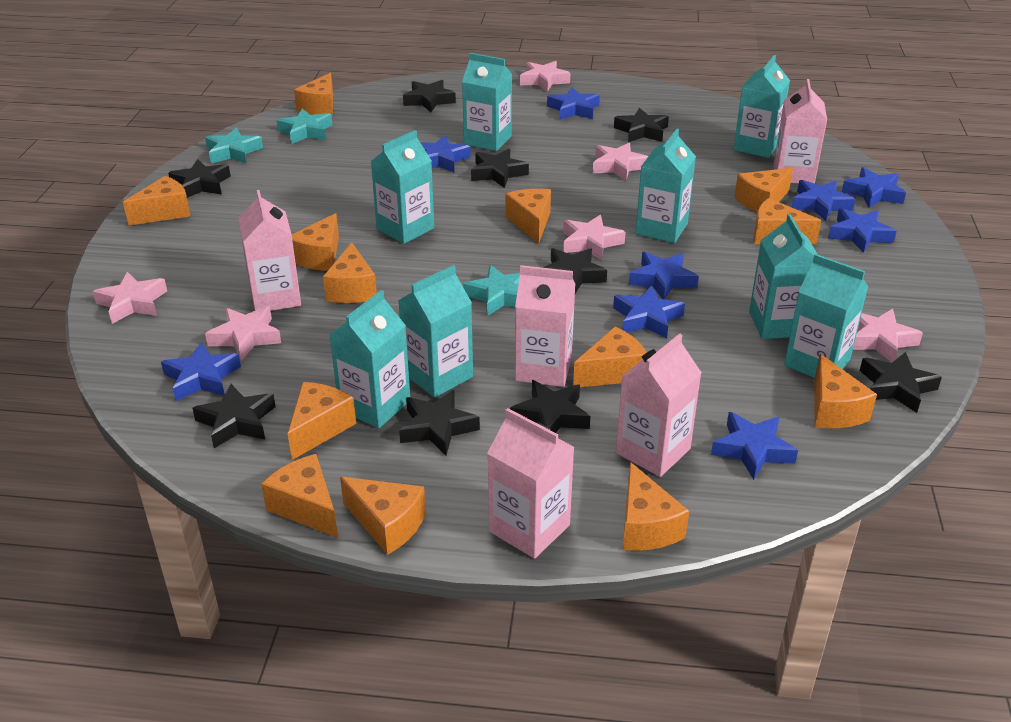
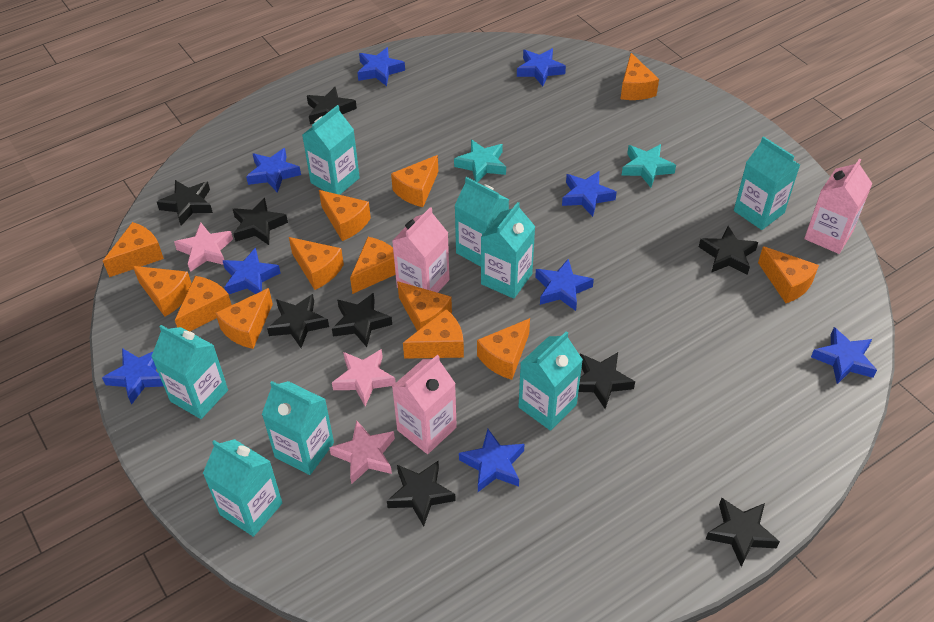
pink carton: [238,190,301,311] [487,408,574,559] [515,265,575,387] [616,333,702,477] [774,79,827,184] = 5 -> [392,207,450,293] [392,355,457,454] [804,159,873,254] = 3
pink star: [93,272,167,324] [205,306,281,361] [520,61,570,92] [563,215,626,260] [593,143,648,181] [853,309,923,363] = 6 -> [174,222,233,272] [329,420,395,484] [332,349,396,406] = 3
turquoise star: [205,128,263,164] [276,109,332,144] [463,265,520,316] = 3 -> [454,140,506,182] [622,144,676,188] = 2

